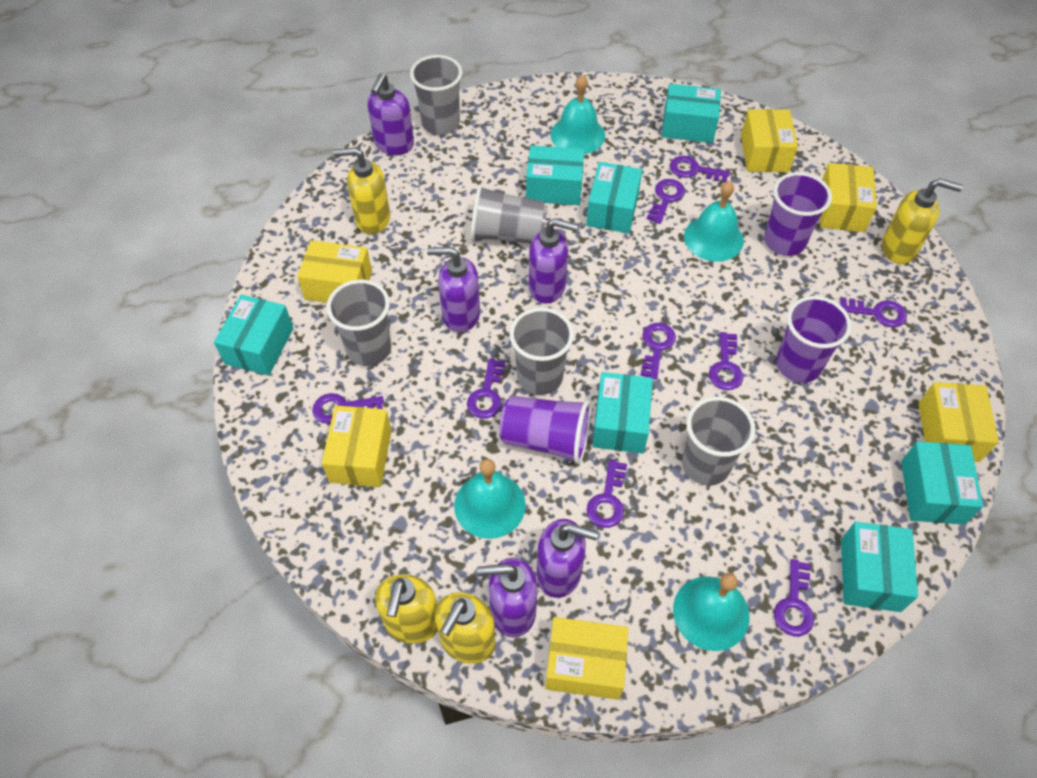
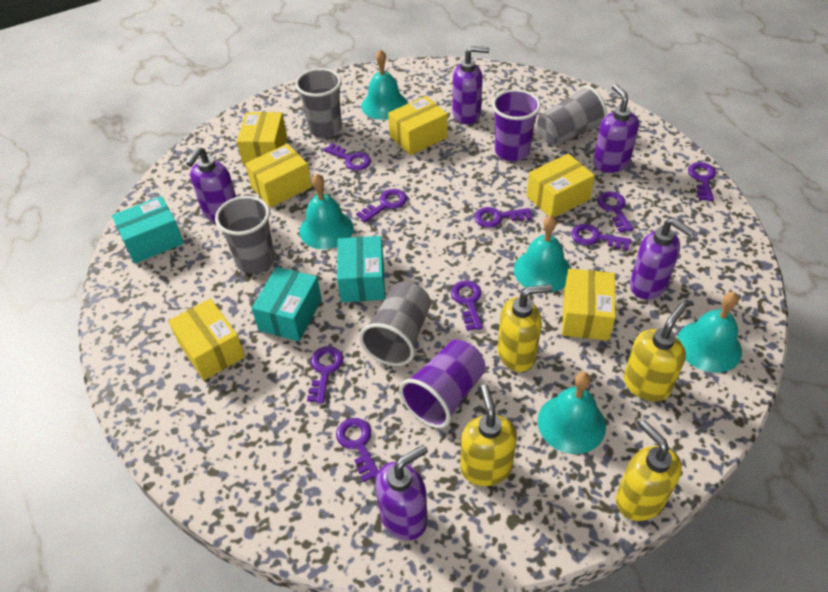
grey cup: [327,280,392,366] [410,55,462,135] [471,185,547,244] [509,308,574,395] [682,396,755,486] = 5 -> [215,196,275,274] [295,68,342,138] [359,282,431,366] [537,85,607,146] = 4
purple cup: [499,396,591,464] [764,172,832,256] [776,296,852,383] = 3 -> [399,340,486,428] [492,89,541,161] = 2
turquoise bell: [454,459,526,539] [551,74,605,154] [673,573,750,651] [684,181,744,262] = 4 -> [299,174,354,249] [361,49,408,120] [514,215,571,293] [538,372,606,454] [677,292,742,373] = 5
turquoise box: [214,295,293,376] [526,145,584,205] [586,162,642,233] [592,372,653,454] [662,84,721,143] [841,522,918,612] [901,441,983,525] = 7 -> [112,196,184,263] [251,267,322,341] [337,236,385,302] = 3

